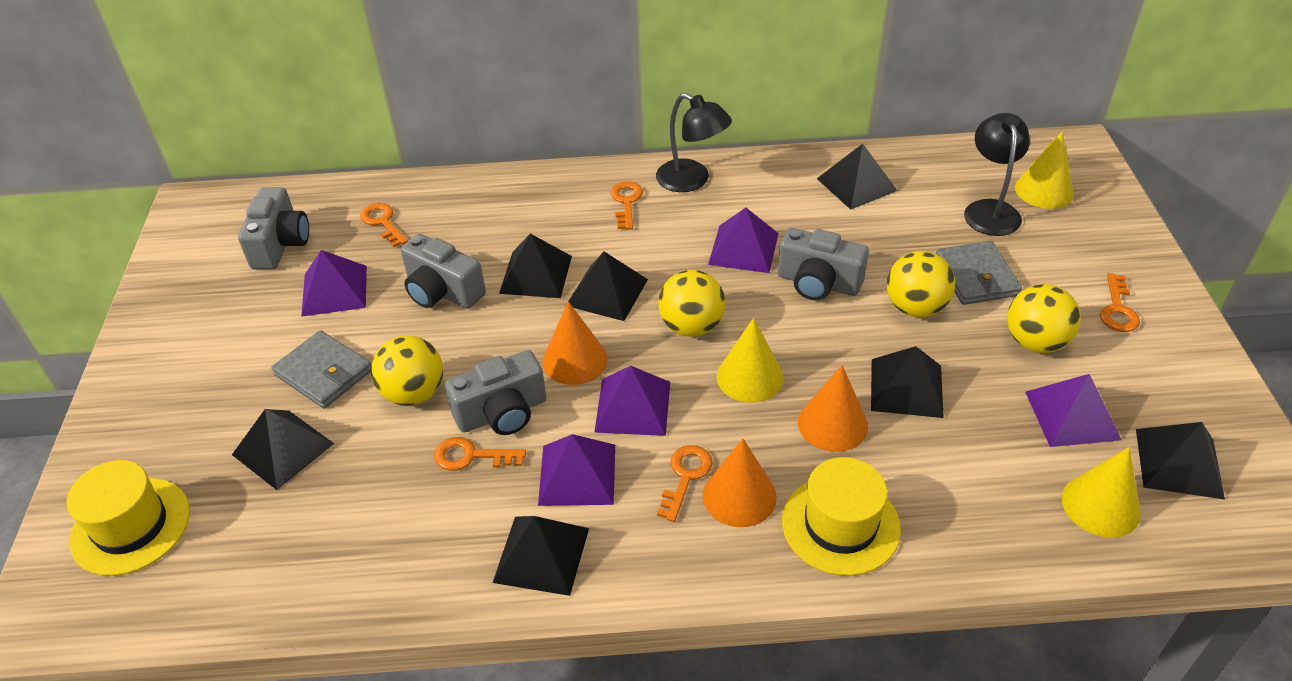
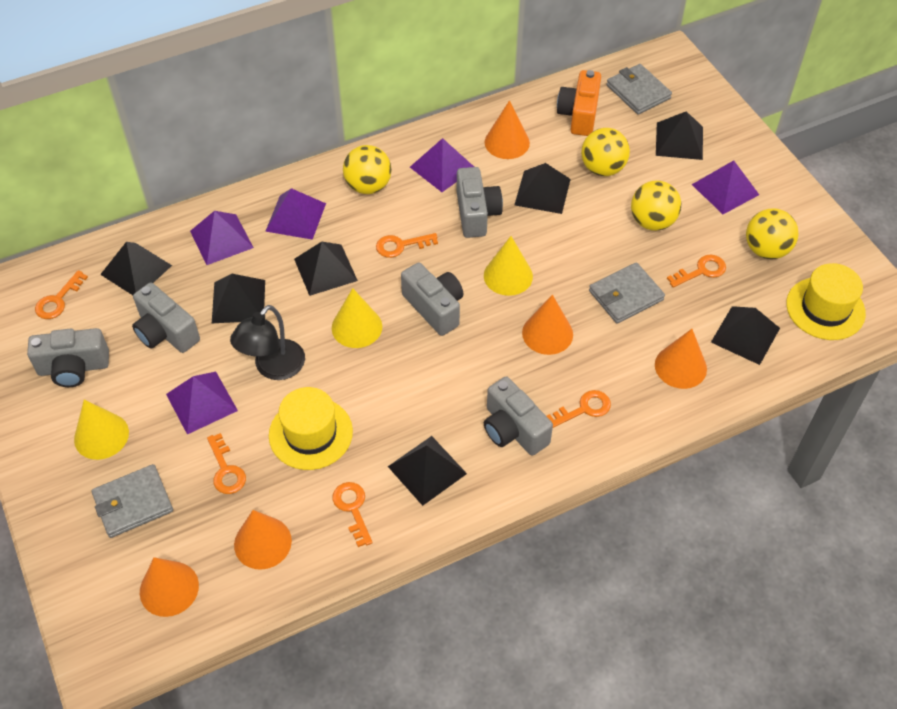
black lamp: [656,93,732,192] [964,113,1030,236] = 2 -> [230,305,305,380] = 1
grey camera: [238,187,309,269] [401,234,486,309] [445,350,547,435] [778,228,869,300] = 4 -> [27,328,109,387] [132,283,200,353] [401,263,463,336] [457,167,503,238] [484,376,553,456] = 5
grey wallet: [271,330,371,408] [936,241,1022,305] = 2 -> [91,464,173,538] [589,262,665,323] [606,64,672,114] = 3
orange camera: none = 0 -> [557,70,601,136] = 1
orange cone: [542,301,608,385] [703,439,777,527] [798,365,868,452] = 3 -> [140,557,199,617] [234,510,292,570] [485,100,530,159] [522,295,573,355] [655,329,707,389] = 5
orange key: [360,203,408,247] [434,437,526,471] [611,181,643,230] [657,445,713,522] [1100,273,1140,332] = 5 -> [35,270,88,319] [207,433,246,494] [333,482,373,547] [376,233,438,258] [547,390,611,428] [667,255,726,288] = 6

